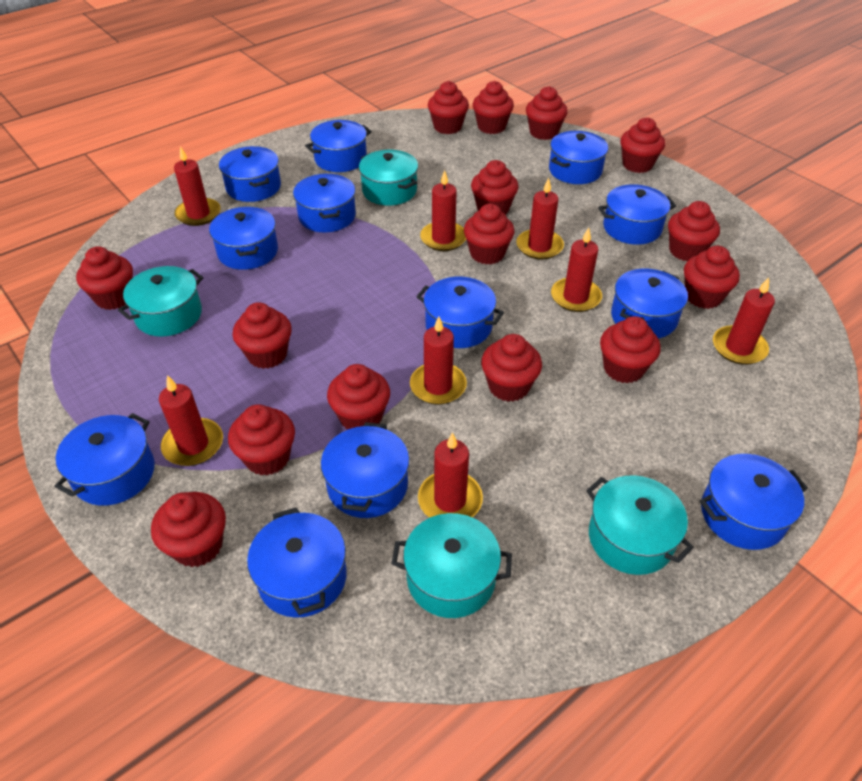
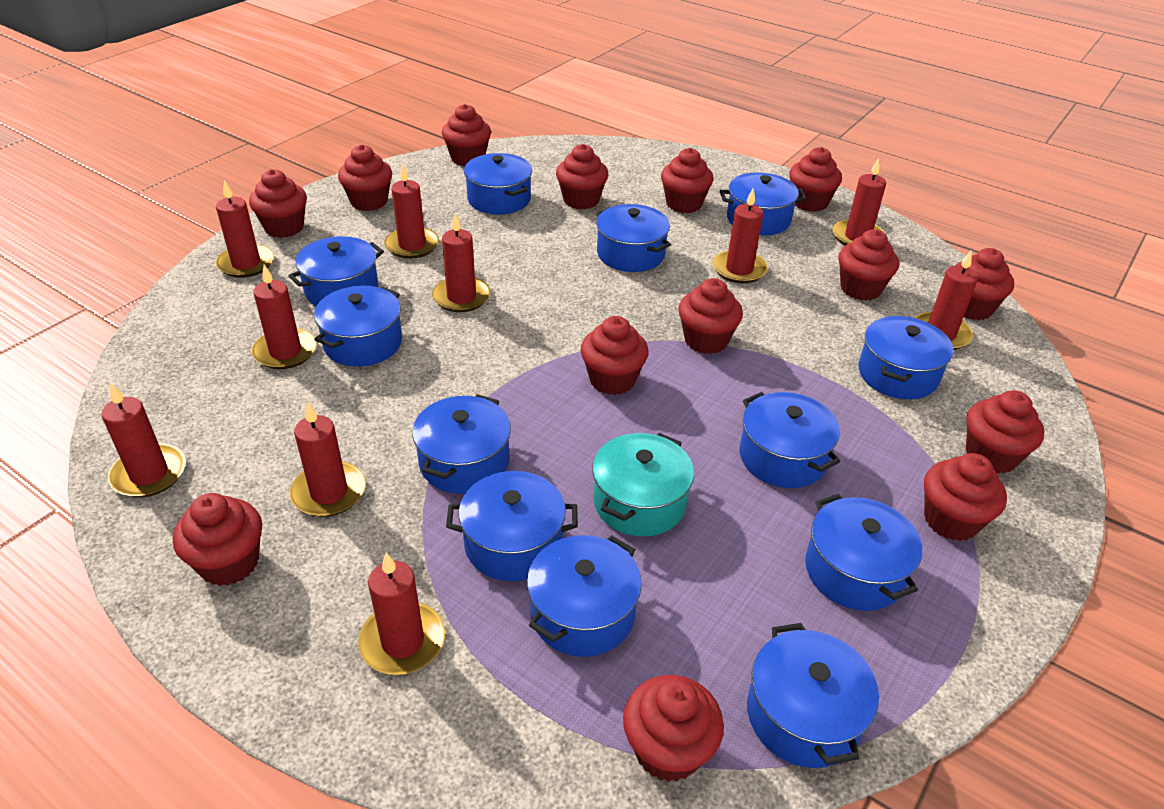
red candle: [159,375,223,466] [174,146,221,226] [410,316,467,405] [418,432,483,518] [420,170,466,251] [516,178,564,260] [551,228,602,312] [713,278,775,365] = 8 -> [102,383,186,498] [216,180,274,278] [252,265,317,369] [290,402,366,517] [358,552,445,675] [384,164,439,259] [432,213,490,312] [713,189,768,283] [832,158,886,246] [914,251,978,350] = 10
red cupcake: [76,246,133,310] [151,492,226,567] [228,404,295,476] [232,302,292,369] [327,364,390,429] [428,81,469,134] [464,204,515,264] [471,160,519,215] [473,81,514,134] [481,334,542,402] [526,86,568,140] [600,316,661,383] [620,117,665,173] [668,201,720,261] [684,246,740,309] = 15 -> [173,493,262,586] [249,169,307,238] [338,145,392,211] [442,104,491,166] [556,144,608,209] [580,316,649,395] [623,675,724,782] [661,148,714,213] [678,278,743,354] [789,147,842,212] [838,229,899,301] [924,453,1007,541] [955,248,1014,320] [966,390,1044,474] = 14
turquoise pot: [118,266,203,337] [359,150,418,205] [391,513,512,618] [586,475,694,575] = 4 -> [592,433,694,537] = 1

